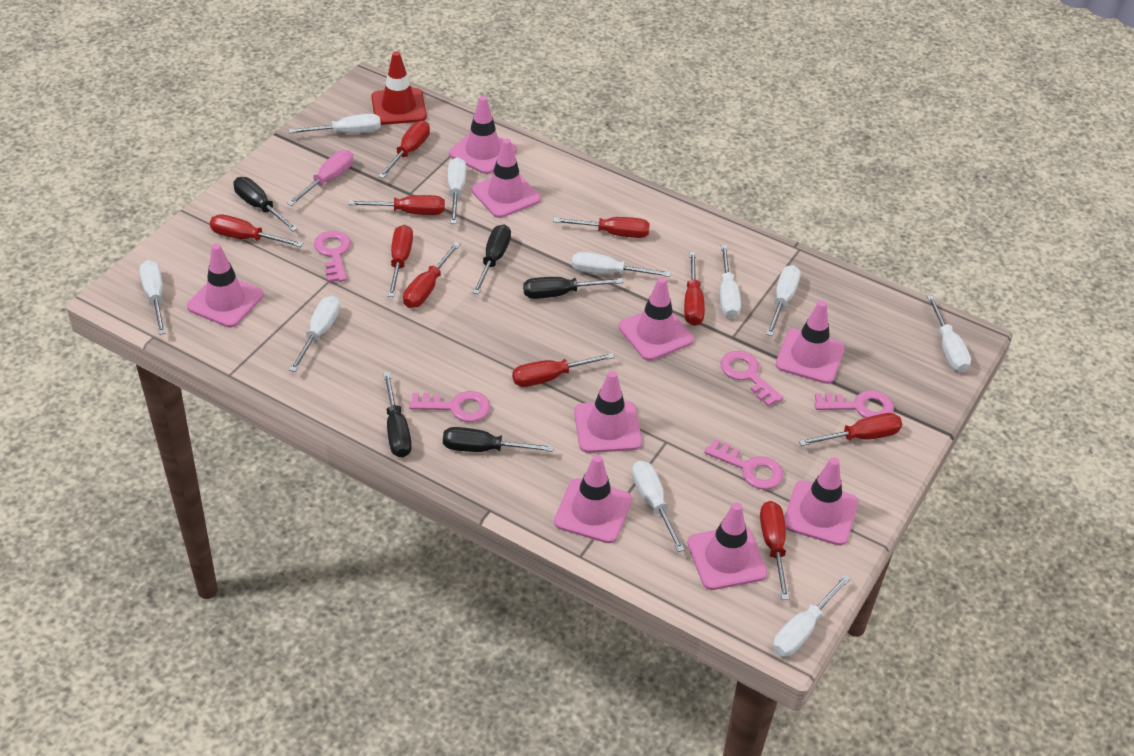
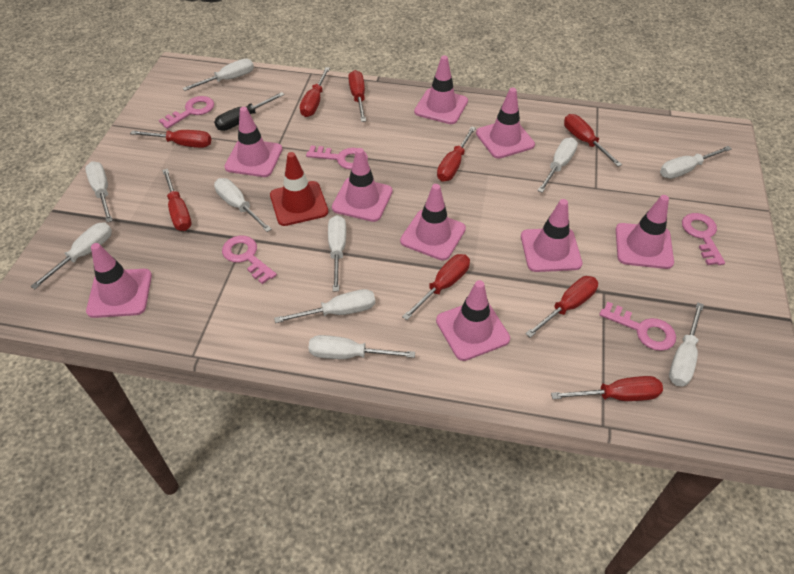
black screwdriver: [233,177,298,231] [383,372,412,458] [443,427,554,452] [472,224,511,294] [523,277,624,299] = 5 -> [214,92,285,131] = 1
pink screwdriver: [287,150,353,206] = 1 -> none = 0
red screwdriver: [210,214,303,247] [348,195,445,215] [378,121,430,179] [388,225,413,297] [403,242,461,308] [512,353,615,387] [553,217,650,238] [684,252,705,326] [760,501,789,600] [799,413,902,446] = 10 -> [130,130,211,148] [162,169,192,231] [300,67,330,117] [348,70,366,122] [402,254,470,320] [437,126,476,182] [525,276,598,338] [551,376,663,401] [564,114,622,167] = 9

